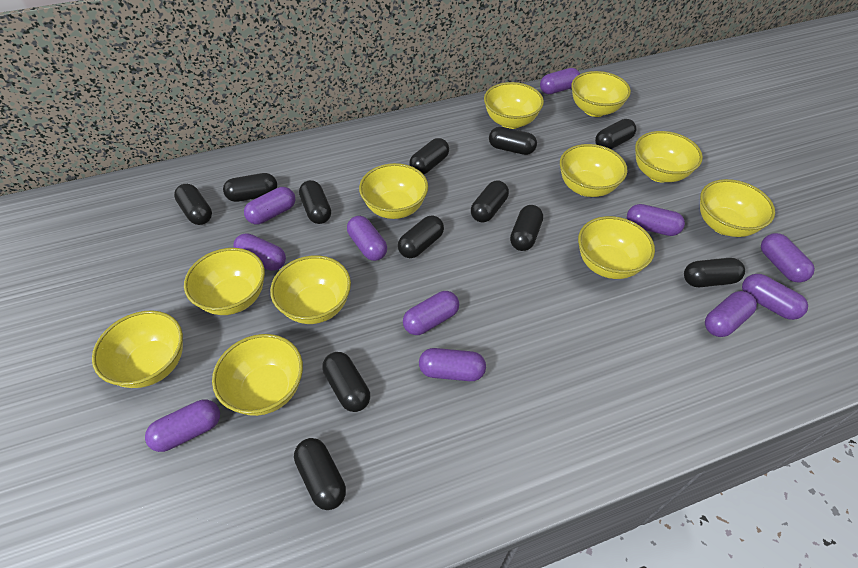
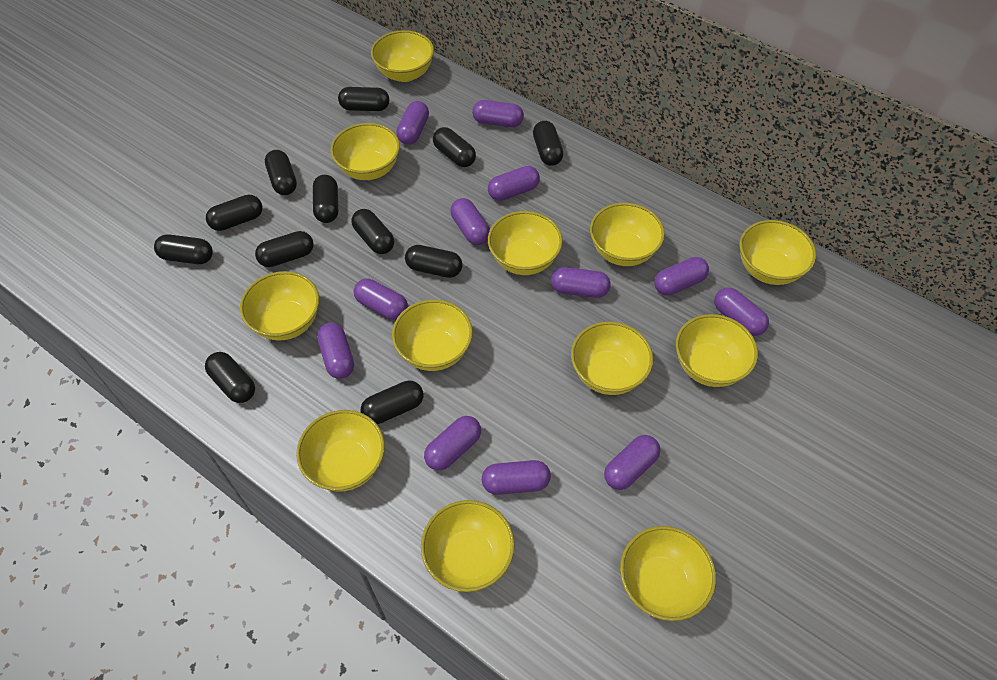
purple capsule: [145,400,220,452] [233,233,286,271] [244,187,295,224] [347,216,387,261] [403,291,459,335] [419,348,486,381] [540,68,580,94] [627,204,685,236] [705,291,757,337] [742,274,808,320] [761,233,815,283] = 11 -> [317,323,354,379] [354,278,408,320] [396,101,429,145] [424,416,481,471] [450,198,490,245] [472,100,524,127] [482,460,551,495] [488,166,540,201] [551,267,611,298] [604,435,660,490] [654,257,709,296] [714,287,769,336] = 12
yellow bowl: [92,310,183,388] [184,248,265,315] [212,334,303,416] [270,255,351,324] [359,163,428,219] [484,82,544,129] [560,144,628,197] [571,71,631,117] [578,216,655,279] [635,131,703,182] [700,179,775,237] = 11 -> [240,271,319,341] [296,410,385,492] [331,123,400,180] [371,30,434,82] [392,300,473,371] [421,500,515,592] [488,211,563,275] [571,322,653,395] [590,203,665,266] [620,526,716,621] [676,314,758,387] [740,220,816,285] = 12

